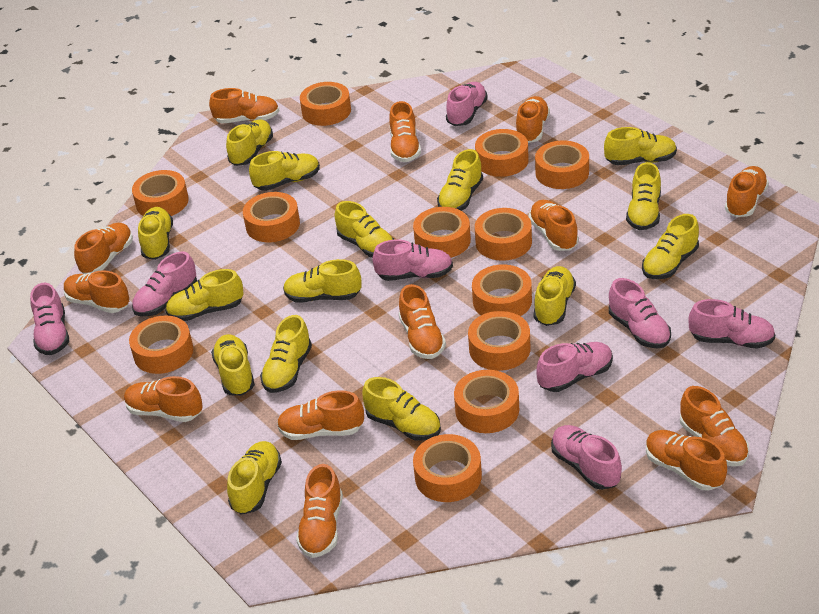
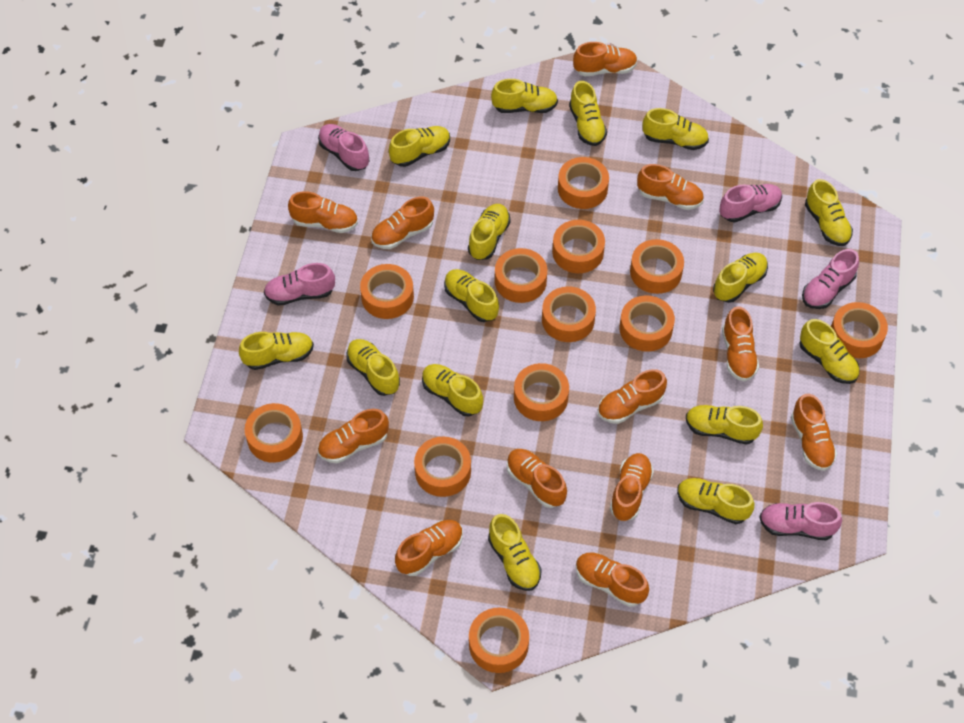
orange shoe: [64,270,130,313] [74,223,133,274] [124,376,203,422] [209,88,279,123] [277,391,364,440] [296,464,343,558] [389,101,421,162] [399,284,446,359] [516,96,550,143] [528,200,579,251] [646,430,727,491] [680,386,749,467] [725,166,769,217] = 13 -> [288,191,358,233] [318,409,389,463] [371,197,434,249] [395,520,463,576] [507,449,567,508] [573,42,638,76] [576,553,649,607] [598,369,667,424] [610,453,654,521] [637,164,704,210] [722,306,759,382] [791,394,837,471] = 12
pink shoe: [30,282,69,355] [132,252,197,316] [372,239,453,281] [446,82,488,126] [536,342,613,392] [551,425,622,490] [609,278,671,348] [688,299,775,349] = 8 -> [264,263,335,306] [318,124,369,171] [719,184,782,223] [759,502,842,540] [802,249,859,309] = 5

